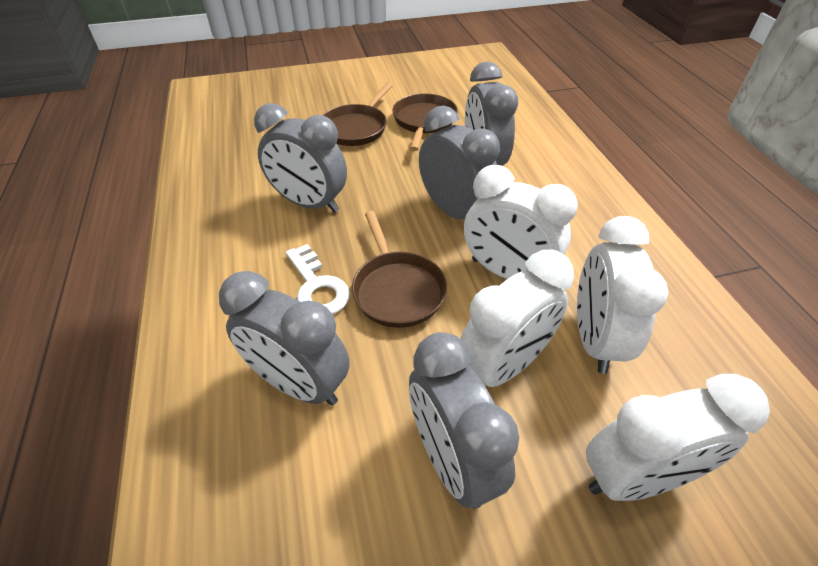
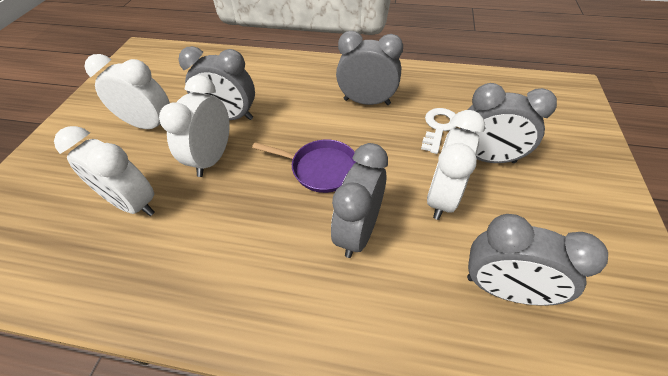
brown pan: [323,82,393,146] [352,211,447,328] [392,93,458,151] = 3 -> none = 0
purple pan: none = 0 -> [252,139,356,193] = 1

